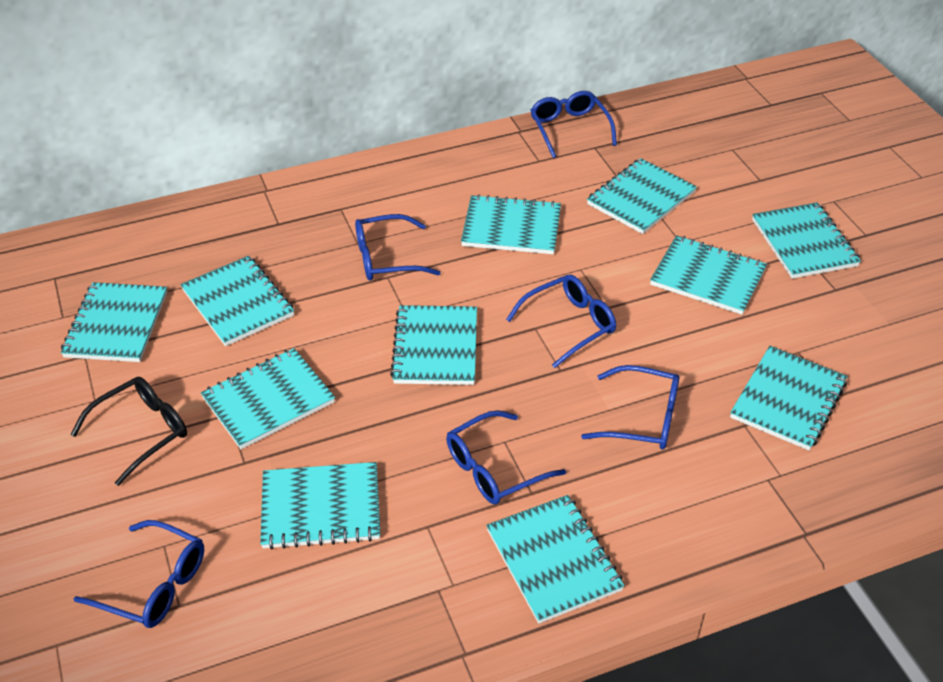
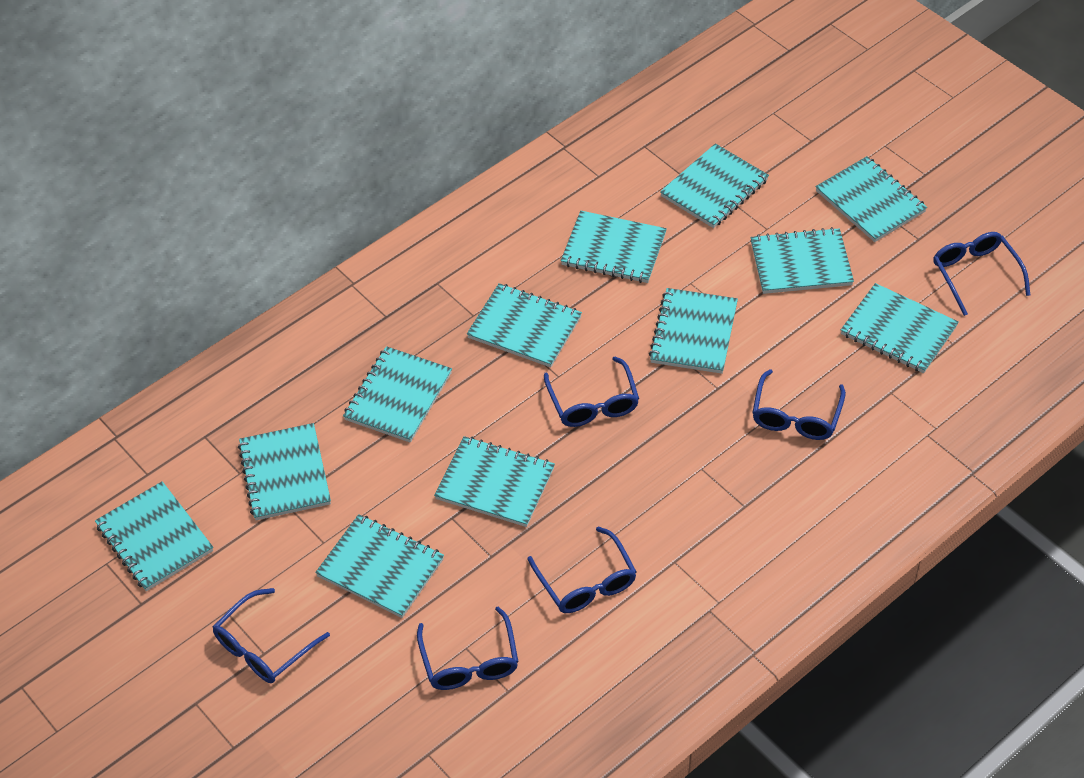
black glasses: [71,377,187,486] = 1 -> none = 0
turquoise notebook: [61,282,167,362] [180,256,294,346] [201,348,335,449] [260,462,380,550] [390,305,477,385] [461,194,561,254] [486,495,624,624] [587,158,697,234] [650,235,767,315] [730,346,847,450] [752,202,861,279] = 11 -> [95,481,213,591] [238,423,331,520] [315,514,444,618] [343,346,452,443] [434,436,555,527] [467,283,582,367] [561,211,667,283] [649,288,738,374] [660,143,769,228] [751,227,854,294] [816,156,927,242] [841,283,959,373] = 12

